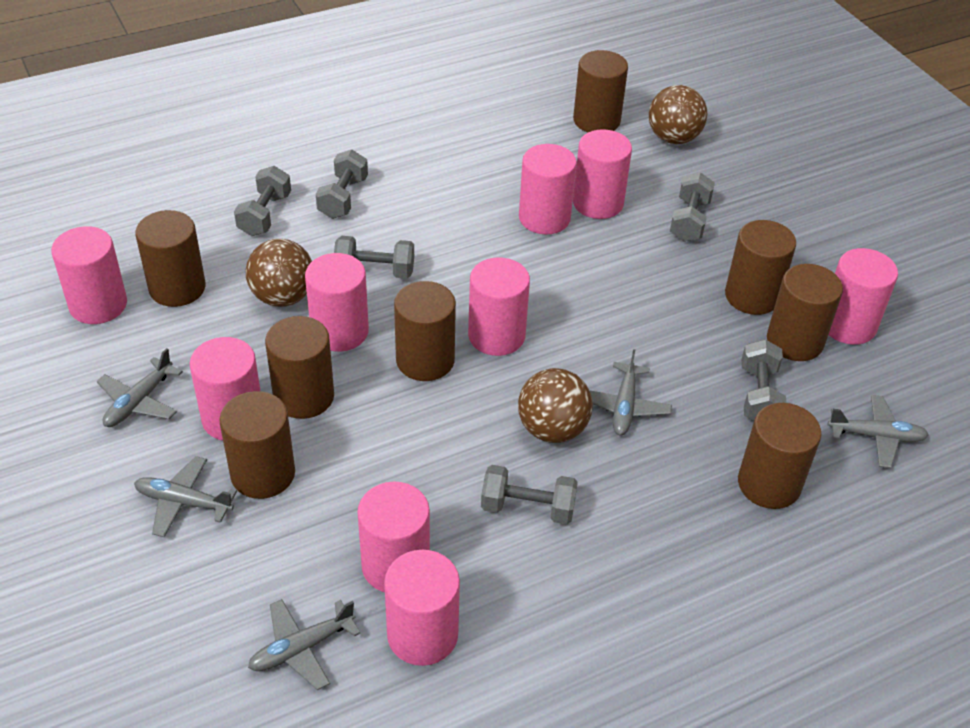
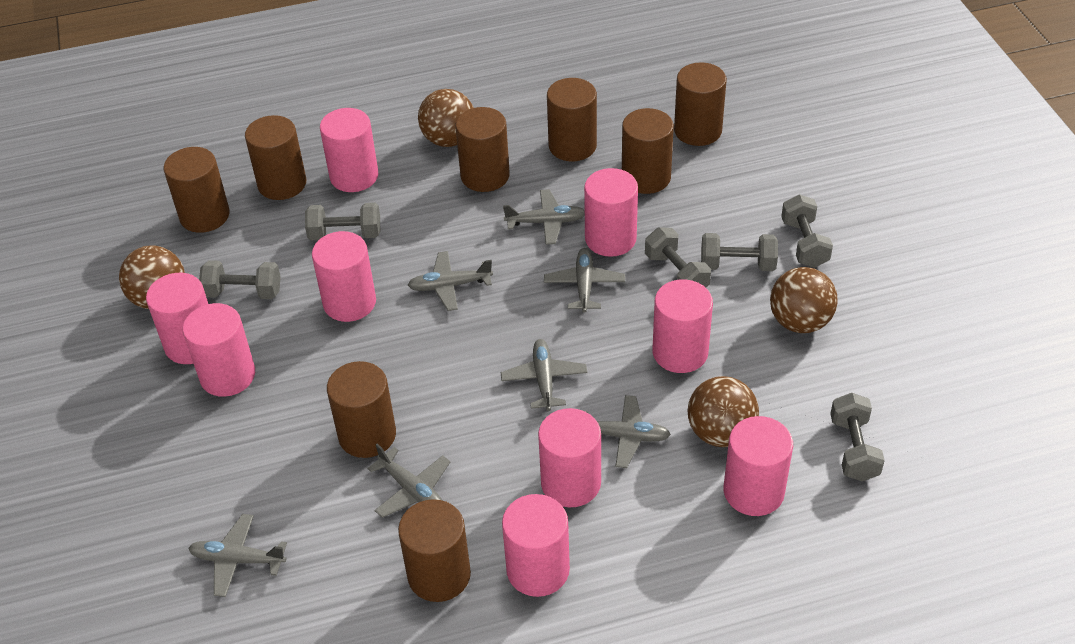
brown ball: [245,239,312,307] [518,368,593,443] [649,85,707,144] = 3 -> [119,245,185,309] [418,89,474,147] [687,376,759,447] [770,267,838,333] = 4
grey plane: [97,348,183,427] [134,456,237,537] [248,599,361,690] [589,349,672,436] [828,395,929,468] = 5 -> [188,514,287,597] [367,444,450,518] [408,251,493,311] [501,339,587,411] [503,189,585,245] [544,248,625,313] [582,395,671,468] = 7

